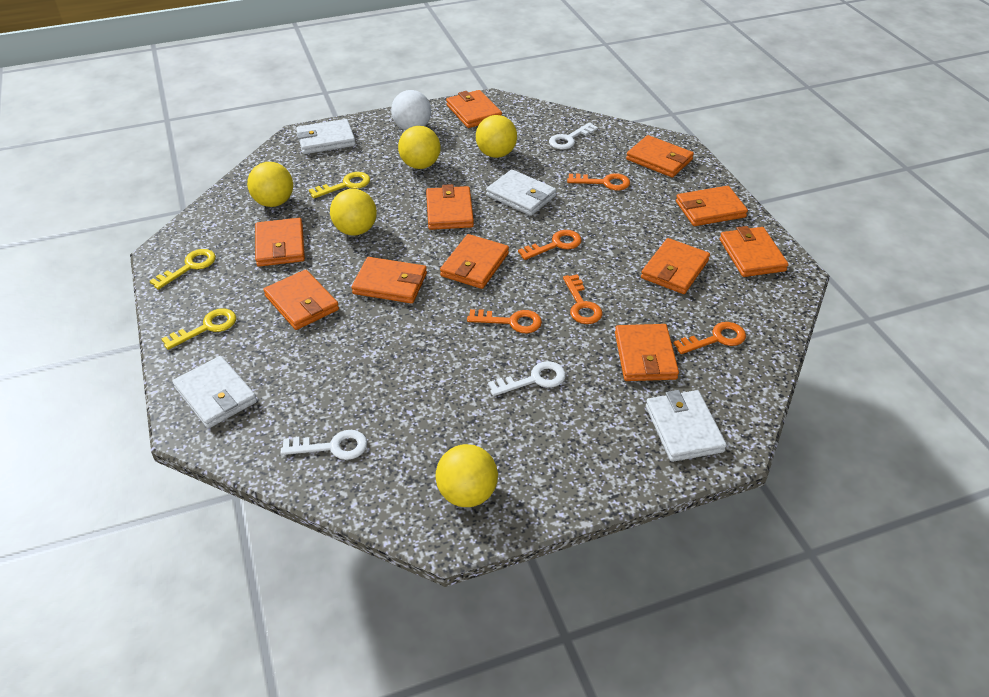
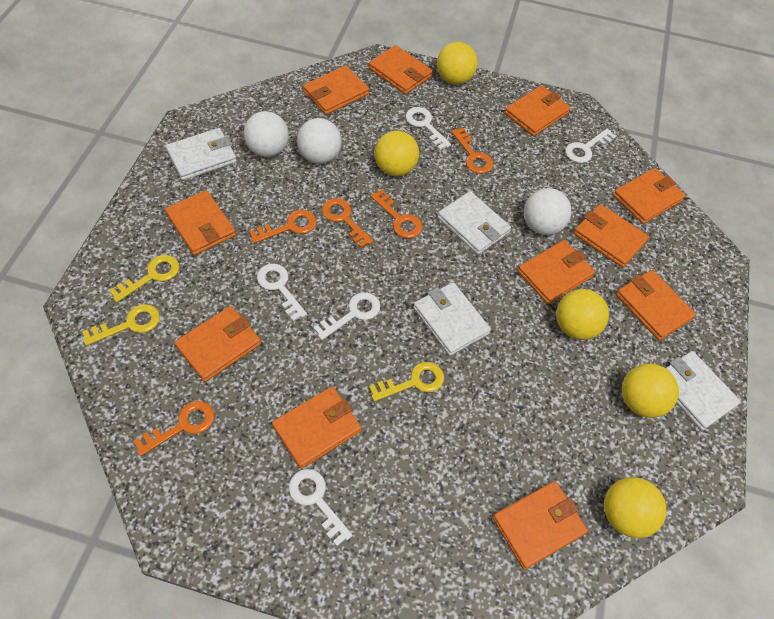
white ball: [391,90,431,130] = 1 -> [243,111,289,157] [297,118,342,164] [524,188,571,235] = 3
white key: [281,430,367,460] [488,361,566,396] [549,122,598,150] = 3 -> [257,264,307,321] [289,469,352,546] [313,292,380,340] [406,107,451,150] [565,129,616,163] = 5

